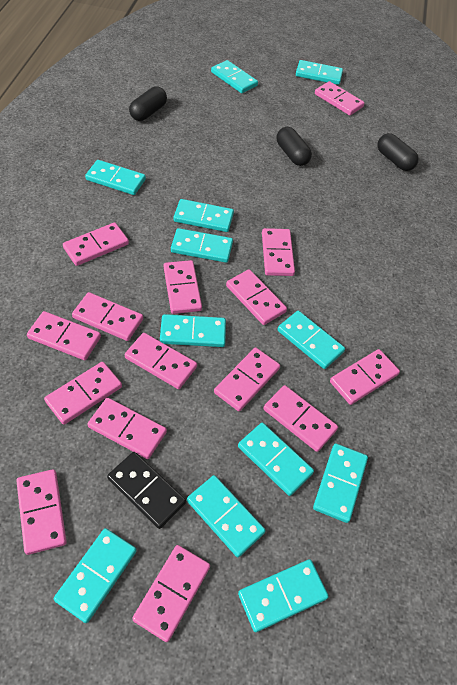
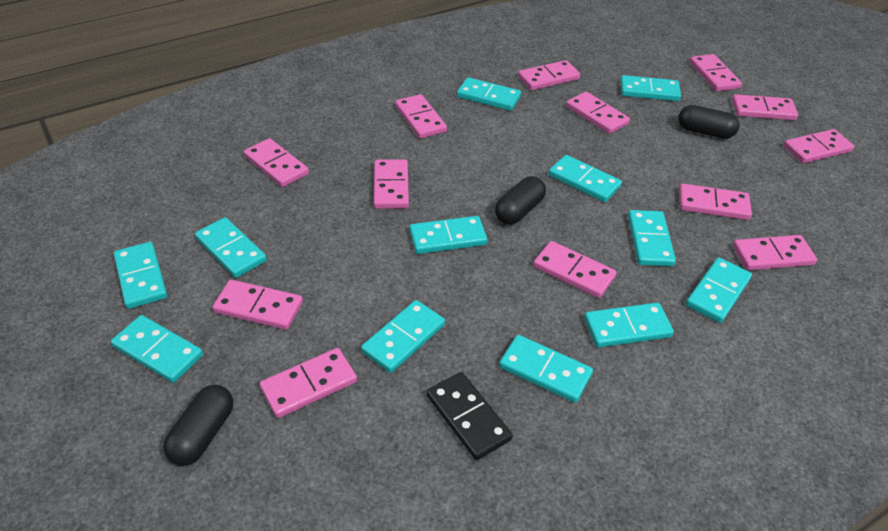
pink domino: [16,469,67,555] [27,311,101,360] [44,362,122,425] [63,222,129,266] [72,292,143,341] [87,398,167,459] [124,333,197,389] [132,545,210,642] [164,260,202,314] [214,348,280,411] [226,269,287,325] [262,228,295,276] [263,385,338,452] [315,81,364,115] [330,349,400,405] = 15 -> [212,280,303,330] [244,138,309,187] [260,348,357,418] [374,159,409,209] [395,94,447,139] [518,60,580,90] [533,241,617,298] [566,92,630,134] [679,184,752,220] [689,54,742,92] [732,94,798,120] [733,235,817,270] [783,129,854,163] = 13

